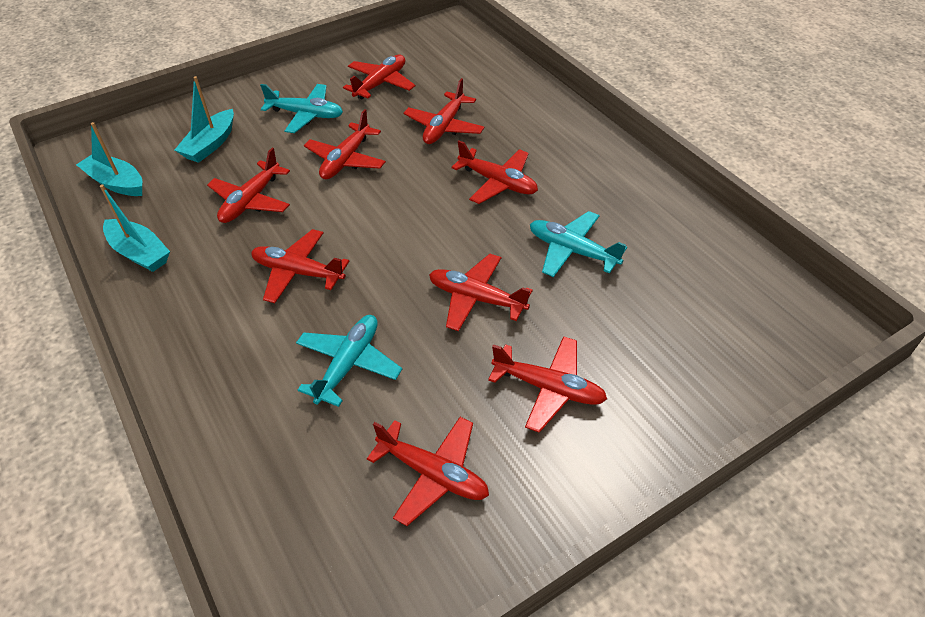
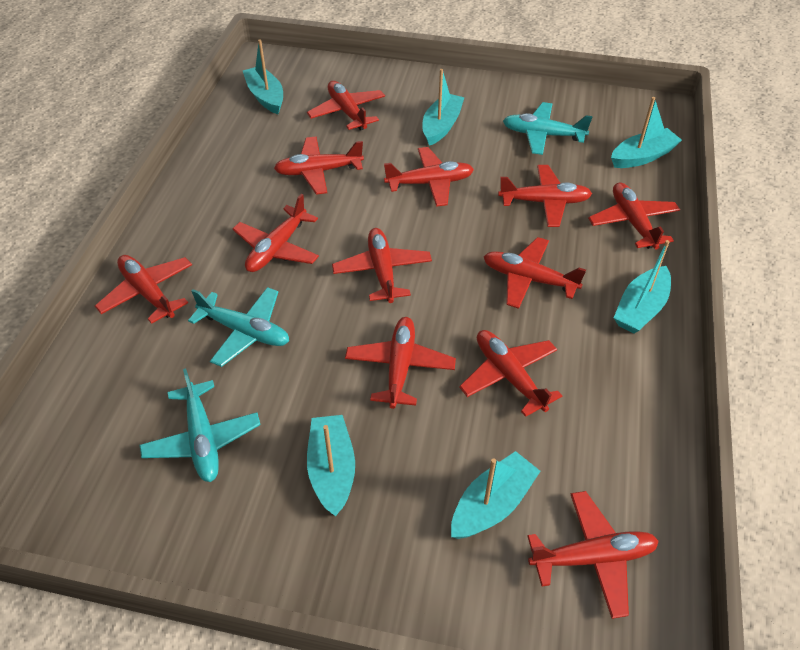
red plane: [207,148,290,223] [251,229,349,303] [304,109,386,179] [343,55,415,100] [367,417,489,526] [404,78,485,144] [429,254,533,331] [451,140,538,204] [488,336,607,433] = 9 -> [95,255,192,324] [233,194,319,272] [274,136,364,195] [307,81,385,131] [332,228,432,303] [345,317,456,409] [384,147,474,207] [459,330,562,417] [483,237,586,309] [498,165,592,227] [528,491,659,619] [588,182,680,249] = 12
turquoise boat: [76,122,142,196] [100,184,170,272] [175,76,234,163] = 3 -> [243,40,283,114] [307,415,355,517] [423,69,465,146] [451,451,540,539] [611,97,682,168] [614,240,671,334] = 6

